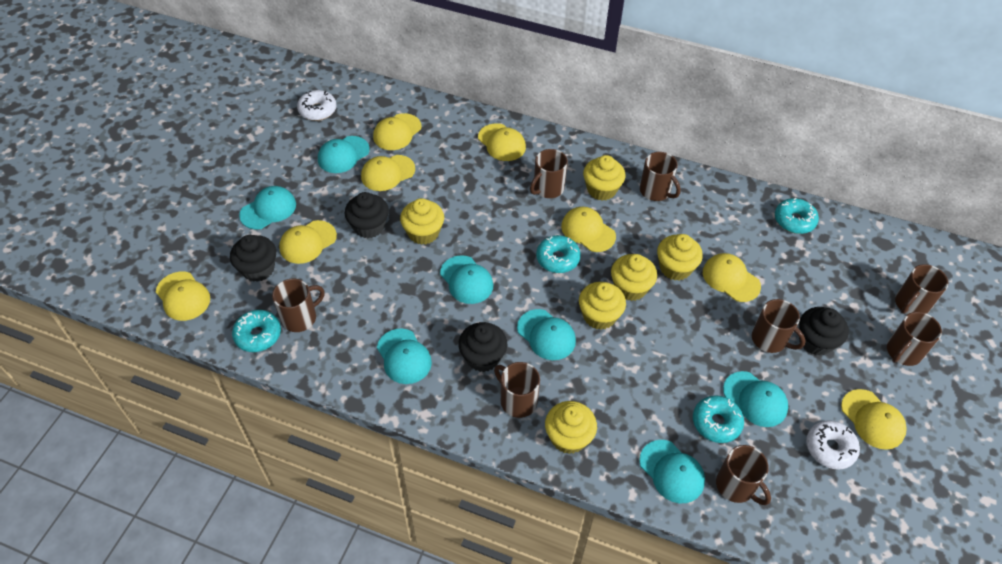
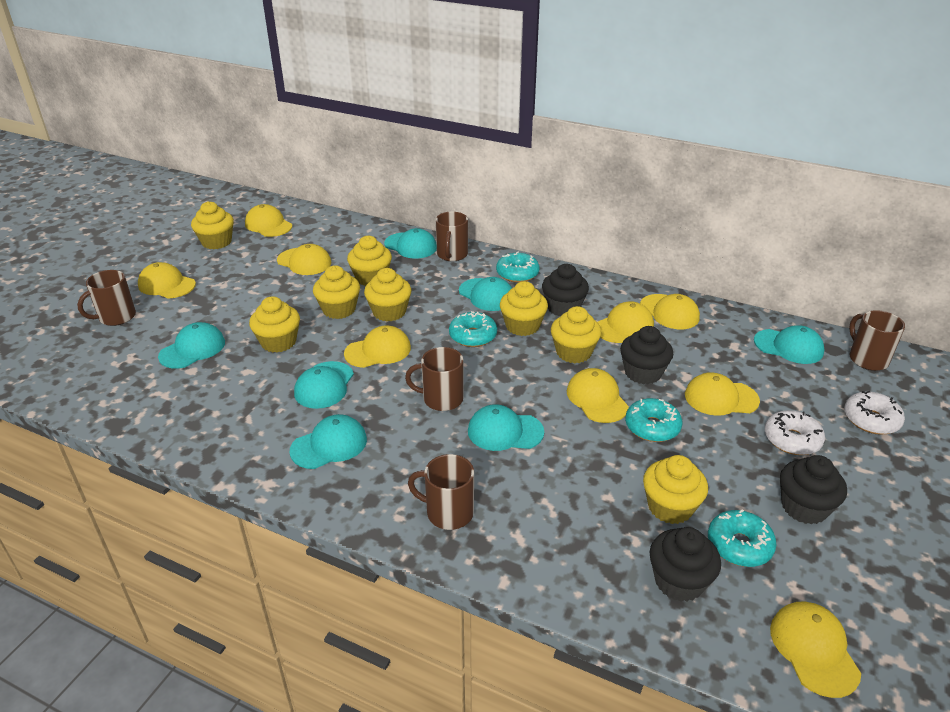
brown mug: [272,279,325,332] [494,362,540,418] [530,149,568,198] [640,152,681,201] [716,445,771,505] [752,299,806,353] [887,312,942,366] [895,264,948,315] = 8 -> [77,270,136,326] [405,347,463,411] [408,454,474,530] [436,212,468,261] [849,310,905,371] = 5
yellow cap: [156,272,210,321] [279,220,337,264] [361,155,415,191] [373,113,422,150] [478,123,526,161] [561,207,616,252] [703,253,761,302] [841,389,907,450] = 8 -> [138,262,196,299] [245,204,292,237] [277,244,331,275] [344,325,411,368] [567,368,629,423] [597,301,654,343] [640,294,700,329] [685,372,760,416] [770,602,861,698] = 9
yellow cupcake: [400,198,444,245] [545,401,597,454] [579,282,626,330] [583,155,625,201] [611,254,657,301] [657,234,703,280] = 6 -> [191,201,234,250] [249,296,300,353] [313,265,360,319] [347,236,392,286] [364,268,411,321] [500,281,548,336] [551,306,602,363] [643,455,708,524] = 8

